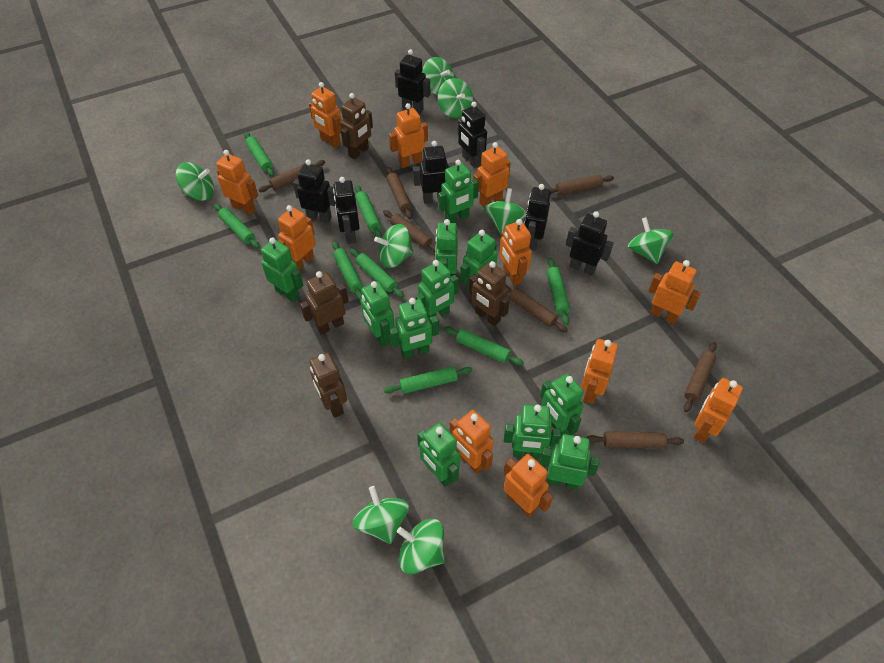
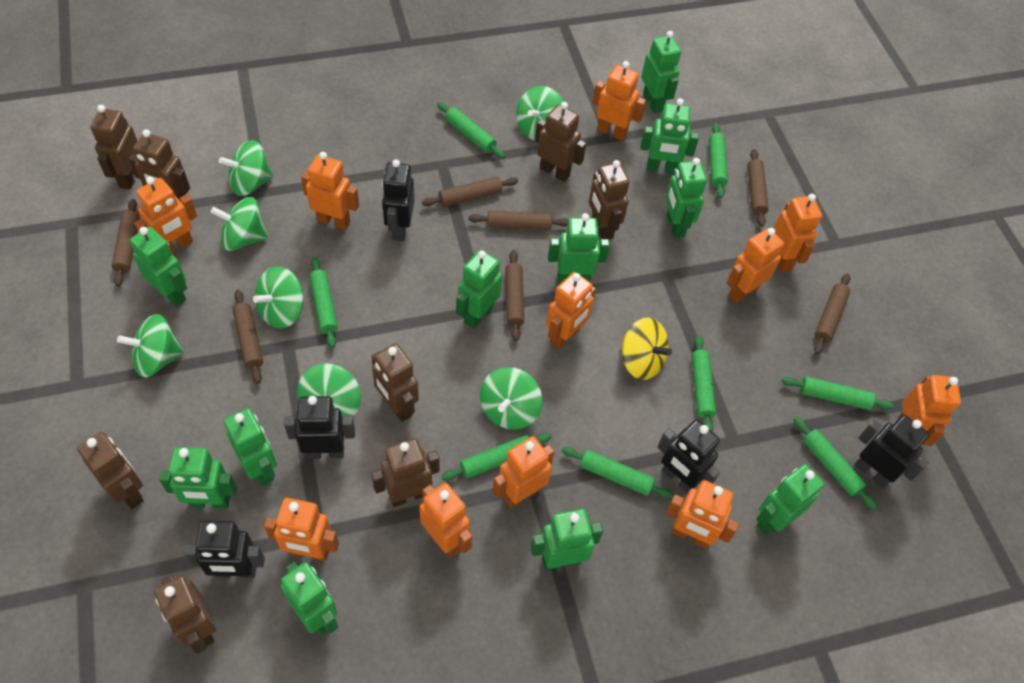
black robot: [293,159,335,223] [333,177,360,244] [395,49,430,114] [413,141,455,204] [458,102,487,168] [525,184,551,251] [566,211,613,276] = 7 -> [184,521,265,578] [284,396,355,459] [382,159,414,241] [657,420,720,494] [854,414,929,488] = 5
brown robot: [300,271,349,335] [310,352,347,418] [340,93,373,159] [468,261,510,326] = 4 -> [77,432,144,509] [90,105,137,190] [129,129,190,202] [154,575,216,654] [371,438,440,507] [372,343,419,422] [535,102,586,182] [589,160,630,239] = 8
green spinning top: [176,162,214,201] [353,486,409,544] [374,224,413,268] [397,519,445,574] [422,57,454,95] [438,78,473,118] [484,188,527,234] [628,217,673,264] = 8 -> [117,314,184,378] [211,197,268,251] [219,140,274,196] [253,266,303,329] [297,363,361,417] [480,367,542,430] [516,86,564,141] = 7
yellow spinning top: none = 0 -> [621,317,672,380] = 1

